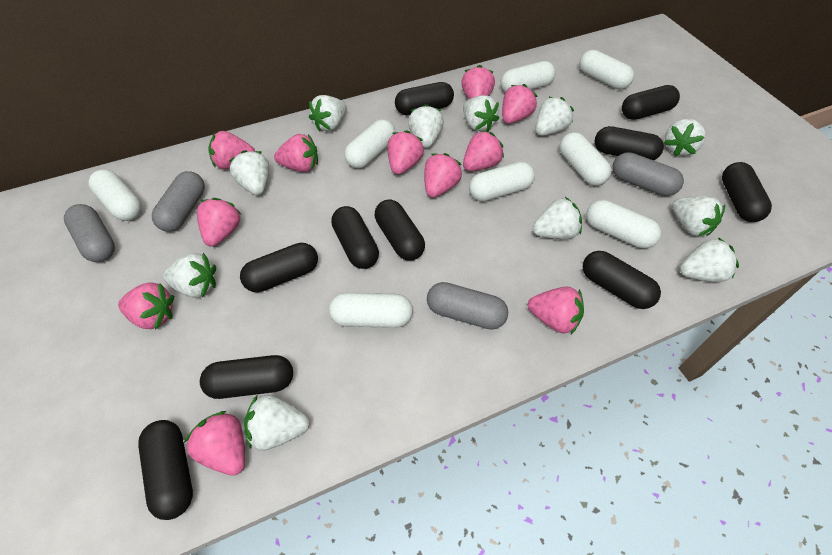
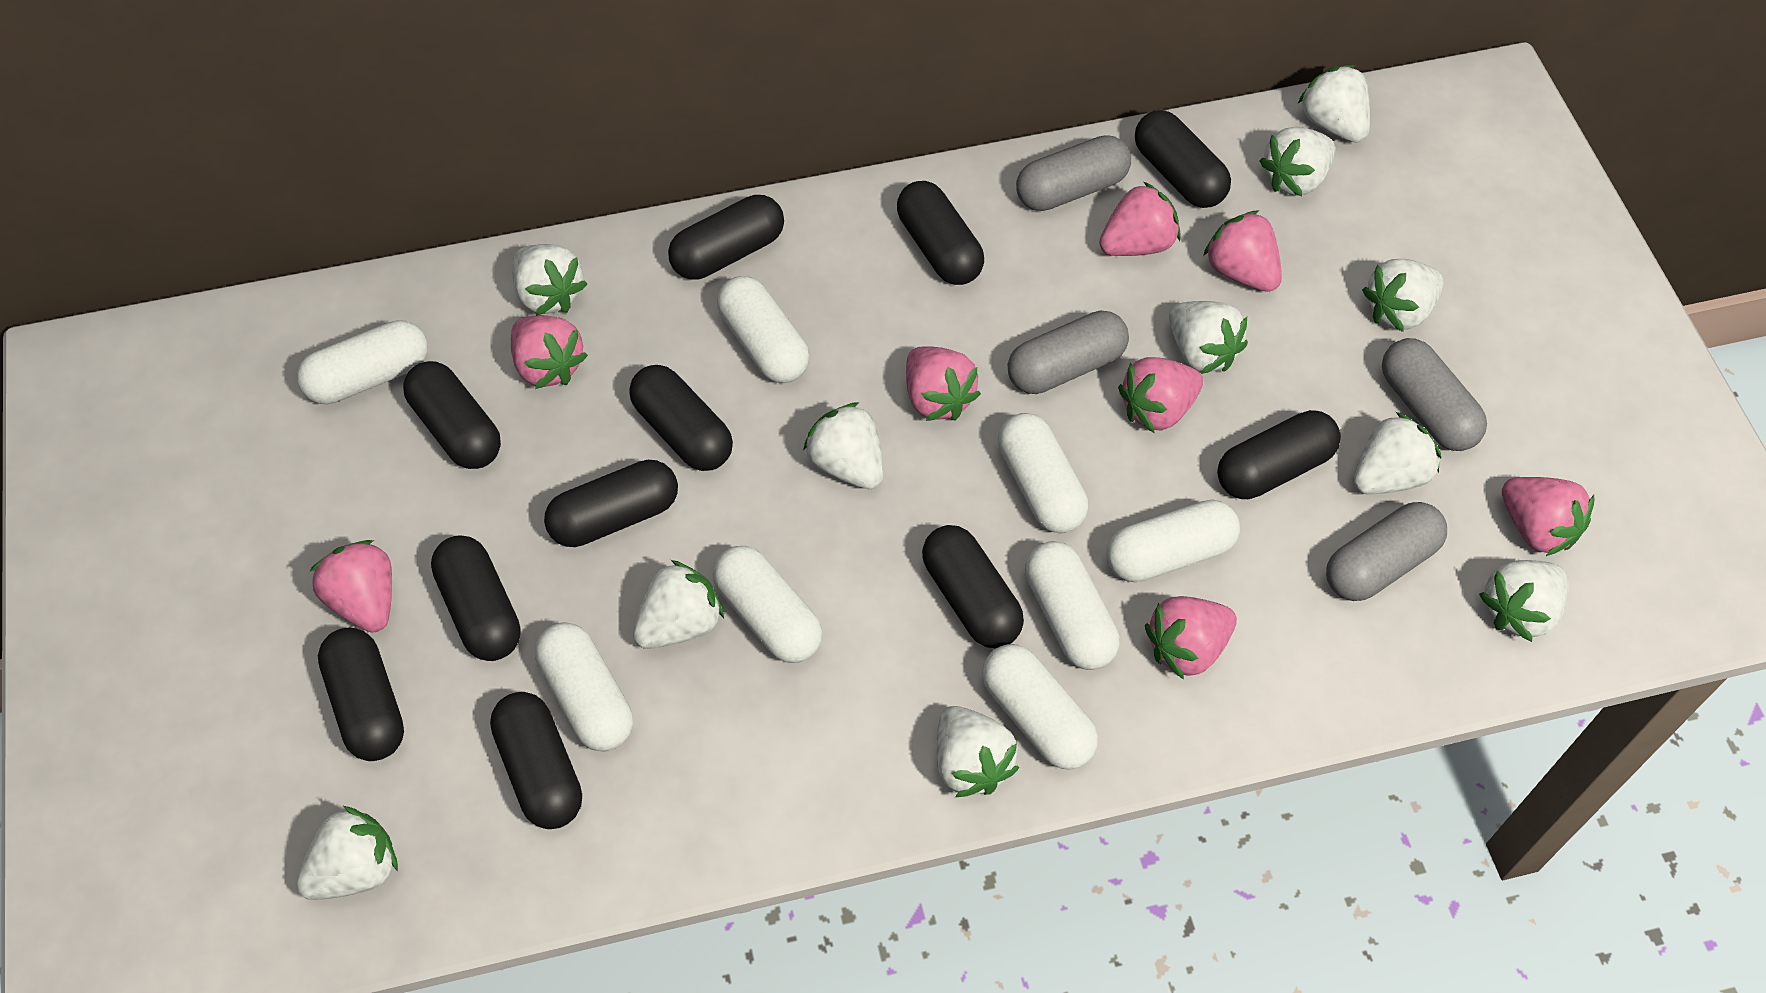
black capsule: [138,420,193,520] [200,355,293,399] [240,243,318,292] [331,206,379,269] [375,200,425,260] [395,82,454,115] [583,251,661,309] [594,126,664,160] [622,85,680,120] [722,162,772,222] = 10 -> [318,627,404,761] [403,361,501,469] [431,535,521,661] [490,692,582,829] [544,460,678,547] [629,365,733,471] [668,195,784,279] [897,181,984,285] [922,525,1024,648] [1135,110,1231,208] [1217,410,1341,499] = 11
pink strawberry: [118,283,174,330] [184,411,245,476] [197,198,242,247] [208,131,255,169] [274,134,318,172] [388,130,424,175] [424,153,462,198] [461,65,495,99] [463,130,504,171] [502,84,538,124] [528,287,584,334] = 11 -> [309,540,392,632] [511,315,588,389] [906,346,981,421] [1099,182,1181,256] [1118,357,1203,433] [1145,596,1237,680] [1203,210,1282,292] [1502,477,1594,556] = 8

